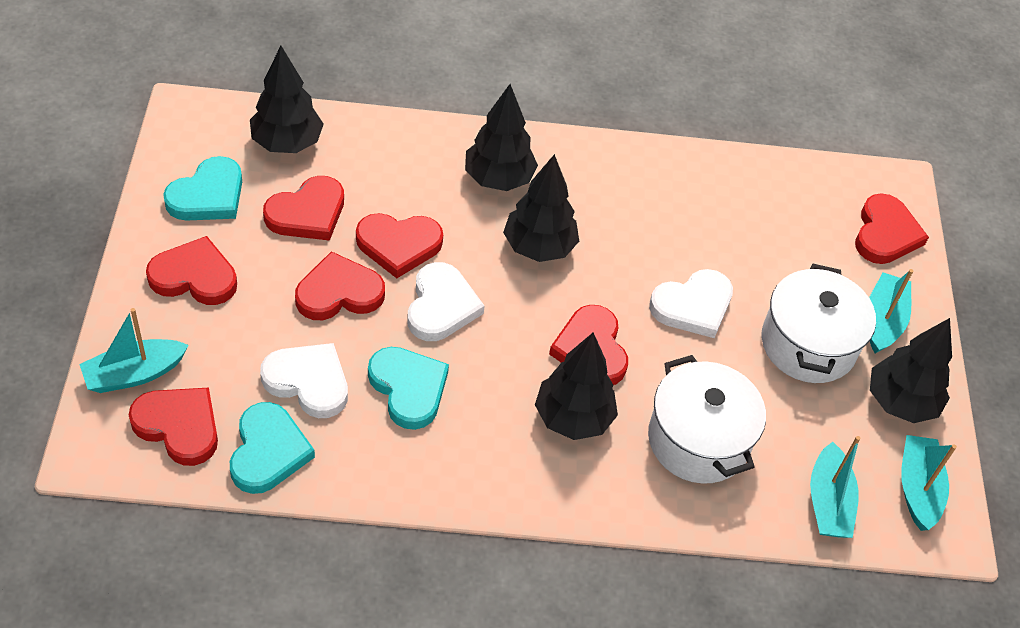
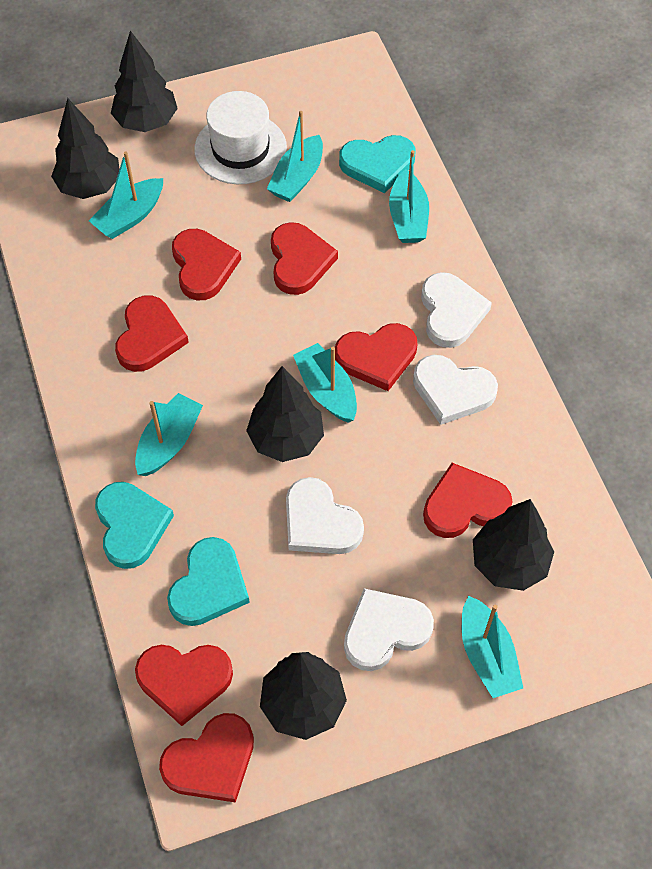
turquoise boat: [79,308,189,393] [810,436,860,538] [869,269,913,354] [901,435,957,531] = 4 -> [89,152,163,239] [135,393,203,476] [267,111,323,202] [293,343,357,423] [389,150,429,243] [462,596,523,698] = 6
white hat: none = 0 -> [194,91,287,184] = 1
white heart: [260,343,348,418] [407,262,485,341] [649,269,733,338] = 3 -> [286,477,364,554] [344,588,434,671] [413,355,498,425] [421,272,492,348] = 4
white pot: [648,355,766,484] [762,264,876,383] = 2 -> none = 0

